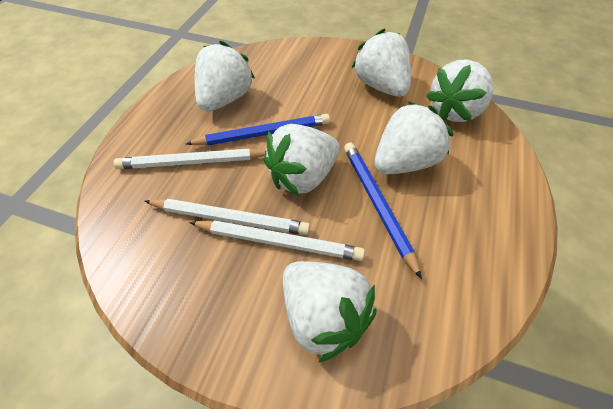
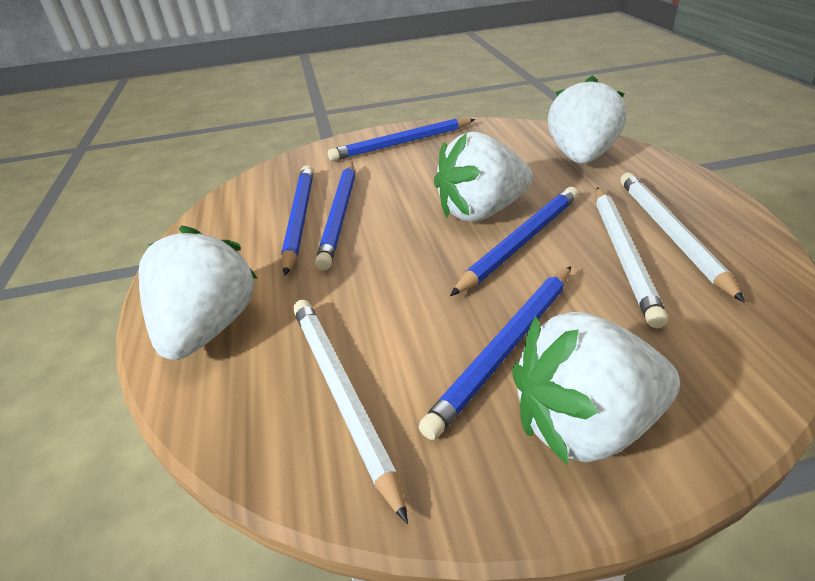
blue pencil: [186,114,330,146] [344,143,422,279] = 2 -> [281,165,314,276] [315,162,355,271] [328,118,475,161] [419,266,571,440] [450,187,578,296] = 5
white strawberry: [195,41,255,111] [264,124,340,196] [283,261,377,363] [352,29,411,97] [374,102,454,174] [426,59,494,122] = 6 -> [139,225,258,360] [434,132,533,222] [512,312,680,465] [548,75,626,164] = 4

